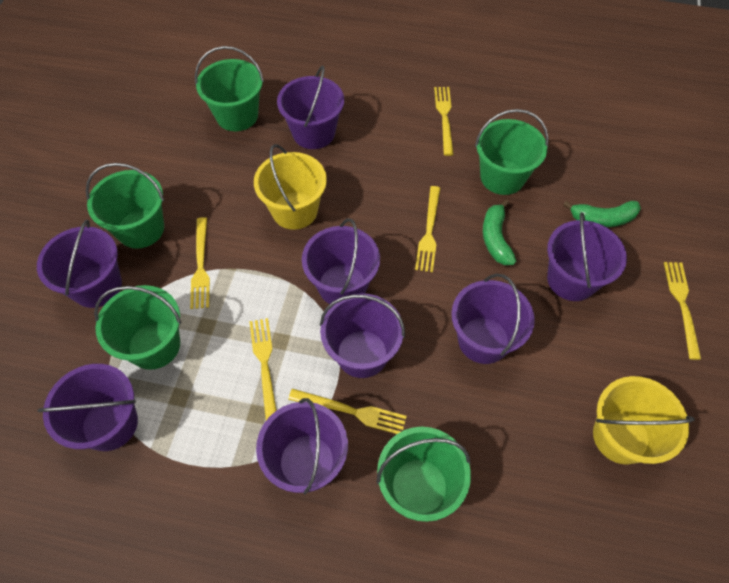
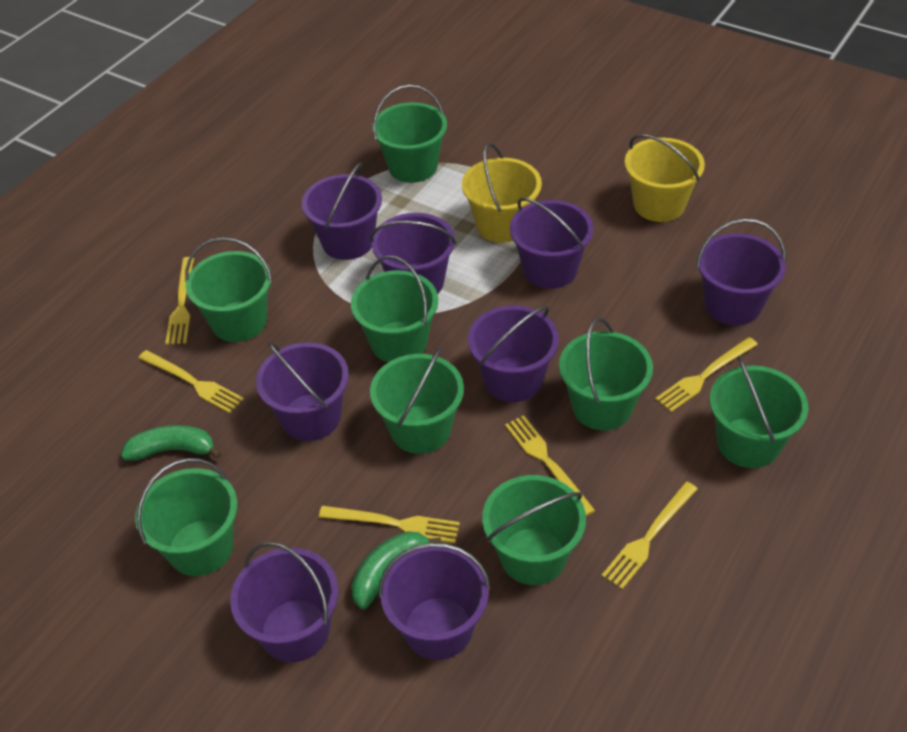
green bucket: [86,163,164,249] [94,285,181,370] [195,46,264,131] [377,427,471,522] [475,109,549,195] = 5 -> [135,458,237,576] [185,237,273,342] [351,255,438,362] [370,346,464,454] [372,85,447,183] [482,475,586,585] [559,317,653,430] [710,356,808,468] = 8

